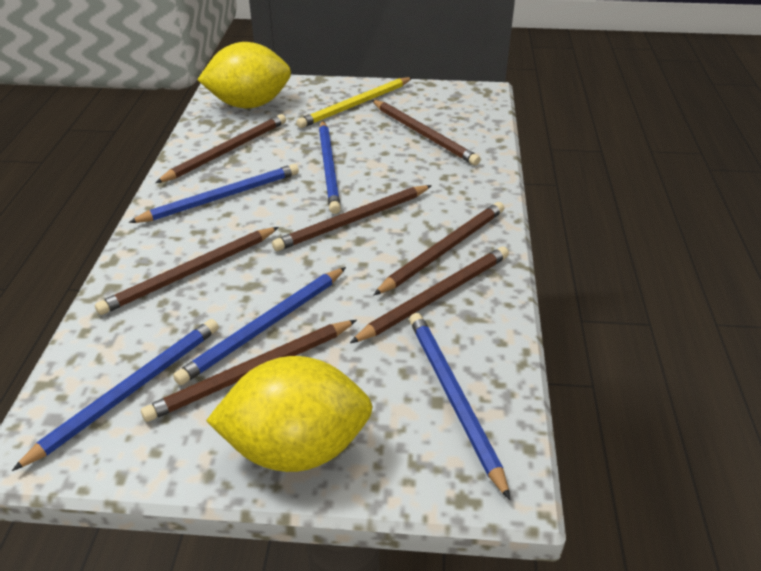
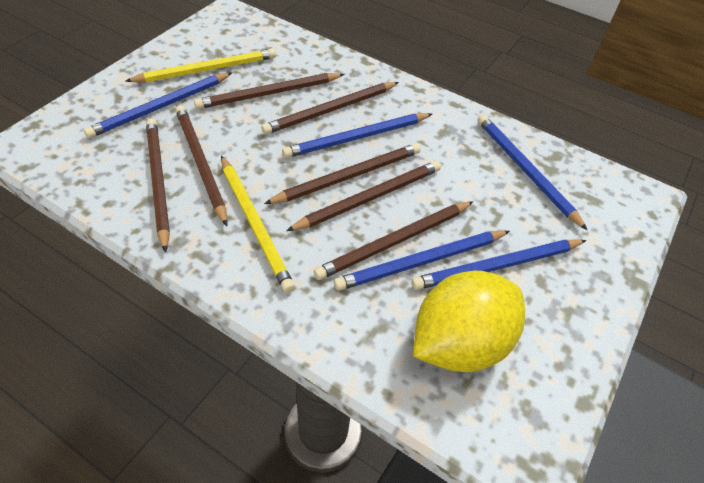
yellow lemon: [197,42,291,108] [206,356,373,472] = 2 -> [413,271,525,372] = 1
yellow pencil: [296,77,413,128] = 1 -> [126,48,276,82] [221,156,295,293] = 2

